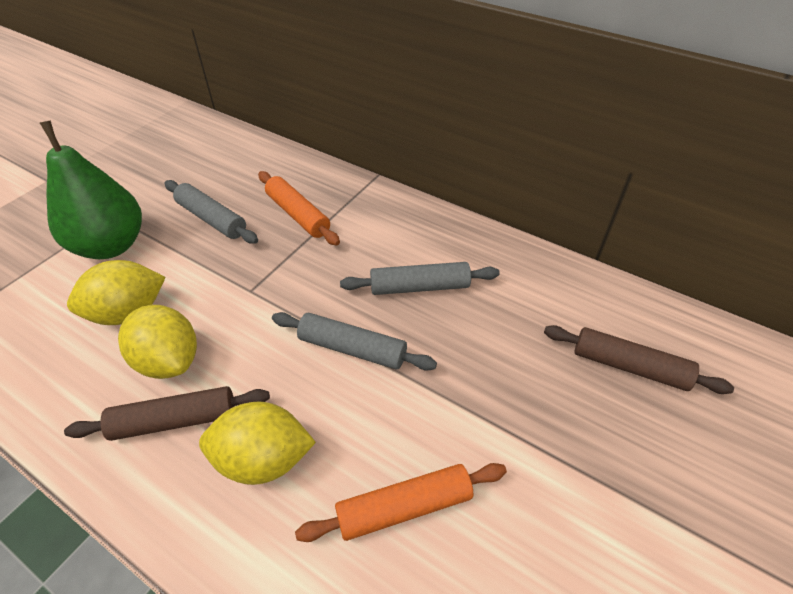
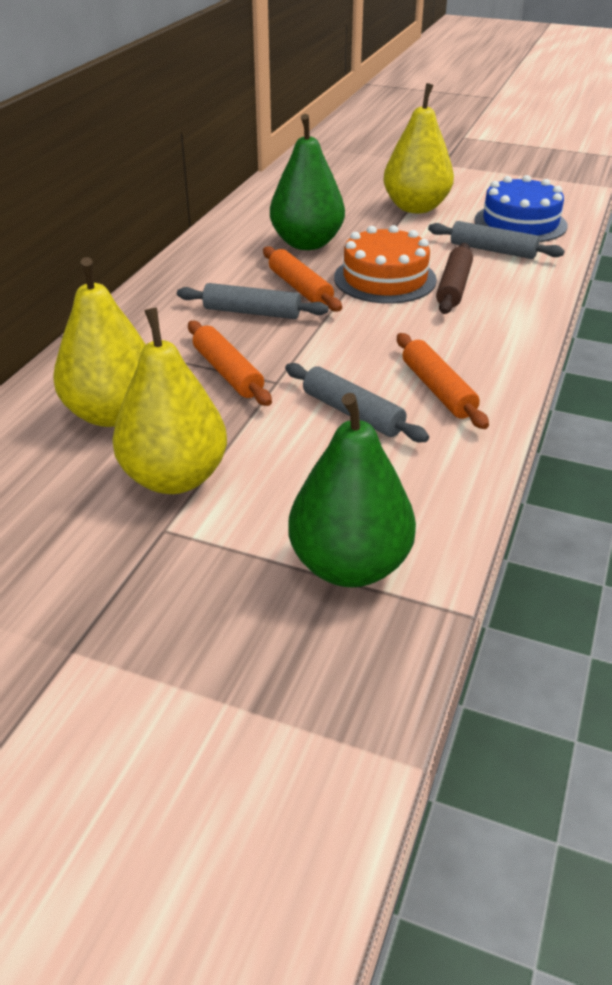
blue cake: none = 0 -> [474,175,567,242] = 1
brown rolling pin: [64,386,270,441] [544,325,734,394] = 2 -> [436,243,473,314] = 1
green pear: [40,120,142,259] = 1 -> [270,114,345,250] [288,393,416,587] = 2
orange cake: none = 0 -> [334,225,437,304] = 1
orange rolling pin: [258,171,340,246] [295,463,507,542] = 2 -> [188,321,272,406] [263,246,342,312] [397,333,489,429] = 3
yellow lemon: [67,260,166,325] [118,305,197,379] [199,401,316,485] = 3 -> none = 0
yellow pear: none = 0 -> [53,257,146,427] [112,308,227,494] [384,83,454,213] = 3

